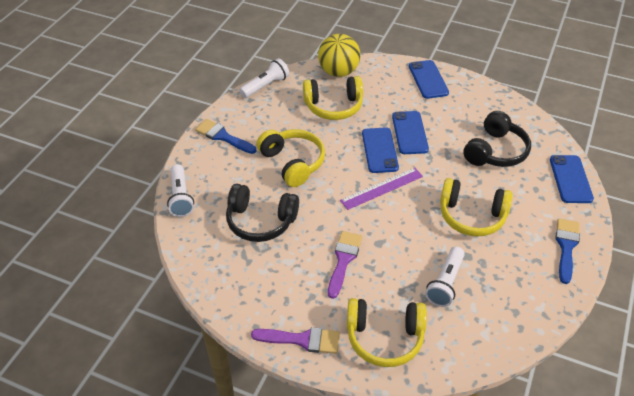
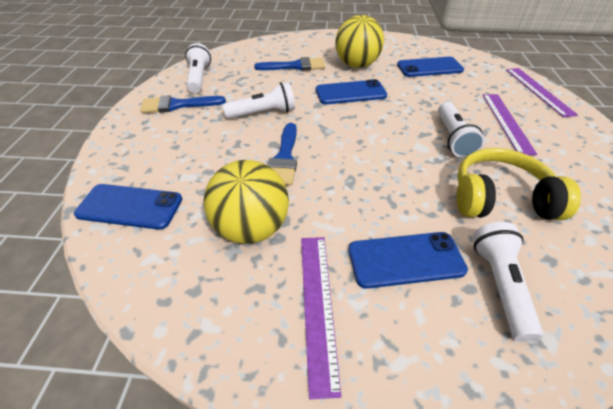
black headphones: [226,184,299,242] [463,111,531,167] = 2 -> none = 0
blue brush: [195,119,256,154] [556,218,580,284] = 2 -> [140,95,226,113] [254,57,325,71] [267,123,297,186] = 3
purple brush: [251,327,340,354] [328,231,362,299] = 2 -> none = 0
purple ruler: [340,168,423,210] = 1 -> [301,237,342,399] [483,94,537,155] [506,68,578,117] = 3
white flashlight: [167,164,194,217] [239,58,289,98] [425,247,465,307] = 3 -> [185,43,211,93] [223,82,295,119] [438,102,485,158] [473,222,543,342] = 4
yellow ball: [318,34,360,77] = 1 -> [204,160,289,244] [335,15,384,68] = 2
yellow headphones: [257,129,325,187] [303,76,363,120] [347,298,427,367] [440,178,513,237] = 4 -> [456,148,581,220] = 1

